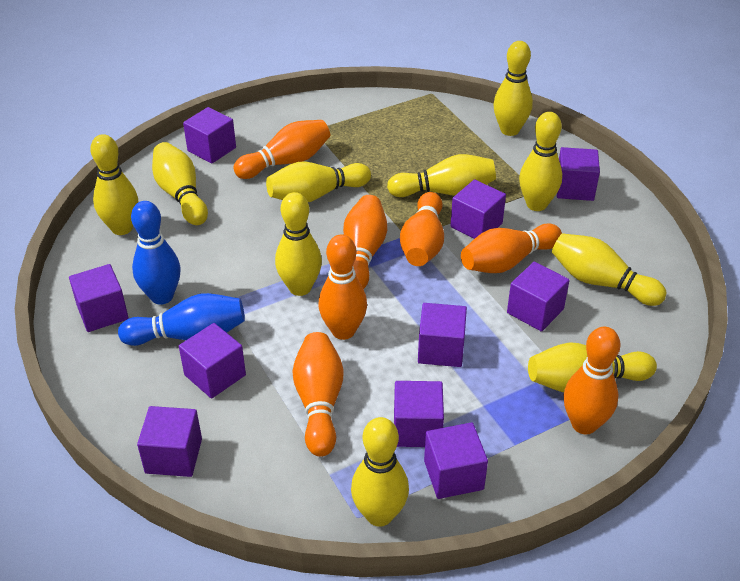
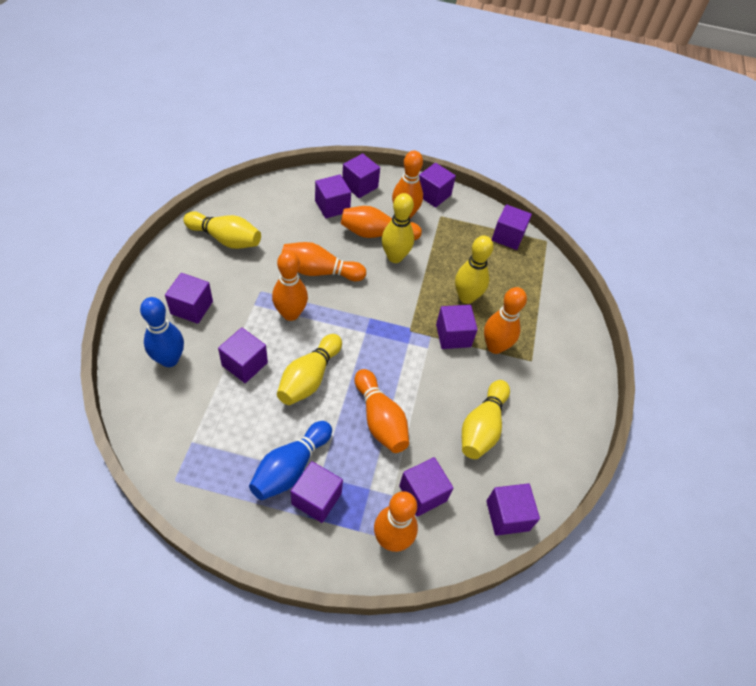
yellow bowling pin: [90,134,138,235] [152,142,208,225] [266,162,371,202] [275,192,322,296] [351,417,409,527] [387,154,496,197] [493,41,533,136] [519,112,562,211] [528,342,657,392] [552,233,667,306] = 10 -> [183,211,261,249] [277,334,342,405] [382,193,414,263] [455,235,494,304] [462,380,510,459] = 5

